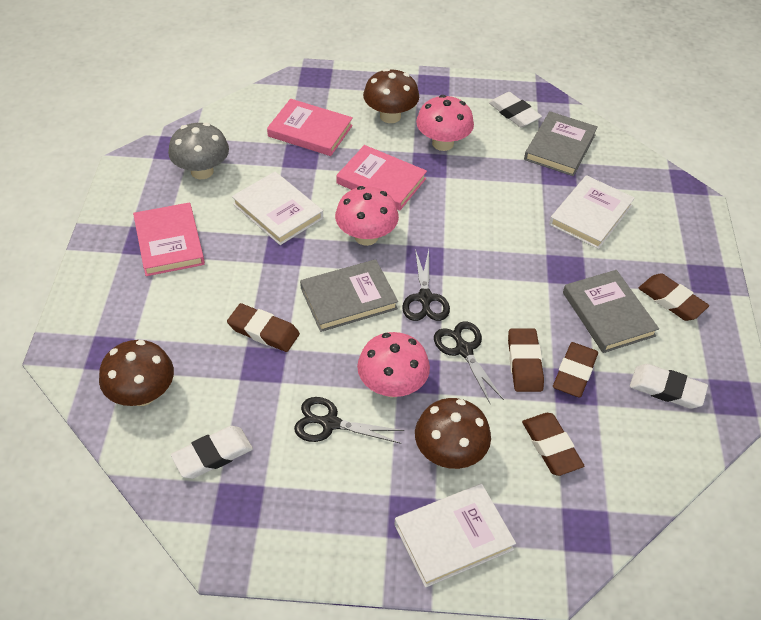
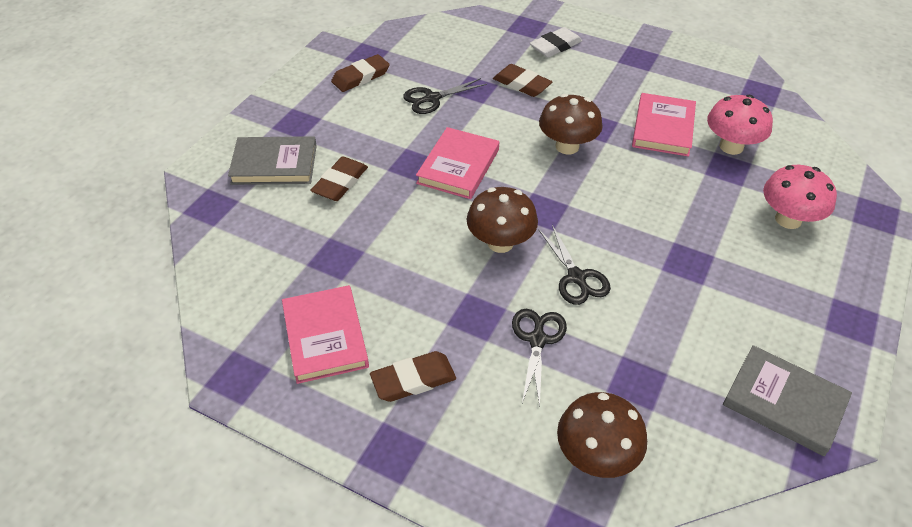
brown eraser: [227,303,300,352] [508,328,544,392] [522,413,584,476] [553,342,598,398] [638,273,709,321] = 5 -> [310,157,368,201] [331,54,390,92] [370,351,456,402] [493,64,553,97] = 4
grey book: [300,259,398,332] [524,111,598,176] [563,270,659,353] = 3 -> [228,136,317,185] [723,345,852,456] = 2
grey mushroom: [168,123,229,179] = 1 -> none = 0
pink mushroom: [335,186,399,246] [357,332,430,397] [416,95,474,151] = 3 -> [707,95,773,155] [763,165,837,229] = 2
white book: [232,172,323,245] [394,484,516,588] [549,175,635,249] = 3 -> none = 0
white eraser: [171,426,253,479] [489,92,542,128] [630,364,708,409] = 3 -> [530,27,582,57] = 1

